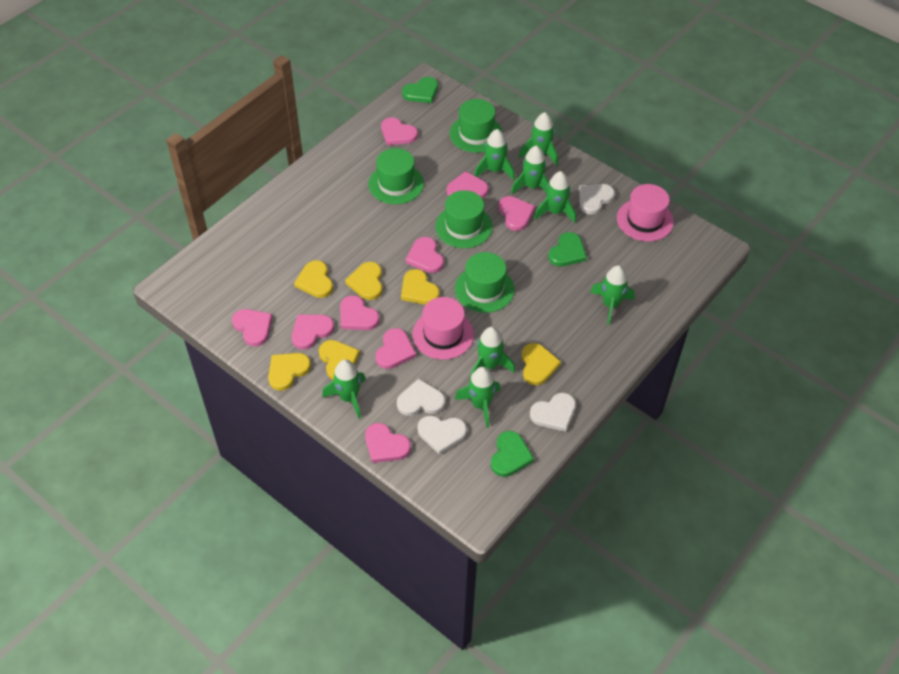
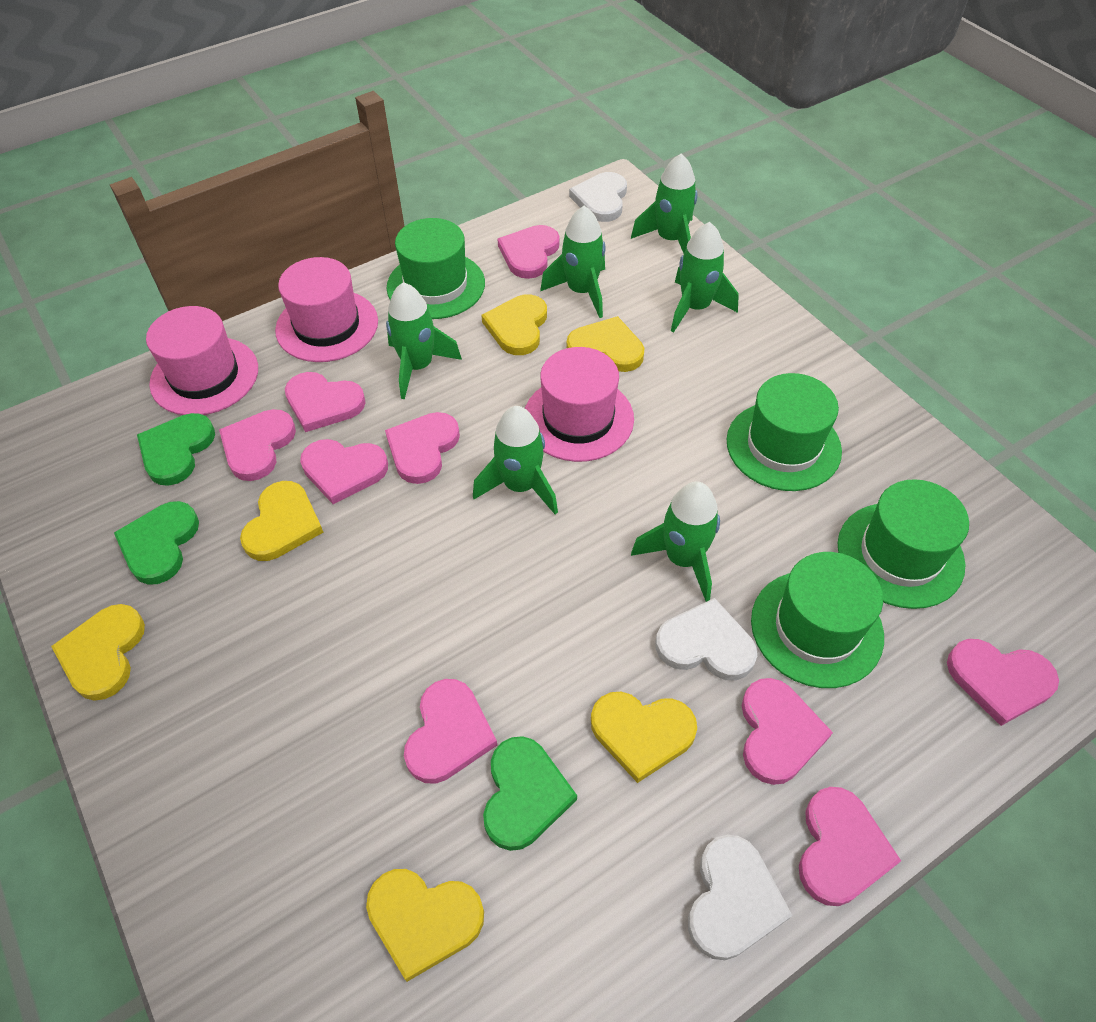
green rocket: [322,360,366,419] [454,367,500,428] [470,327,515,379] [474,129,515,180] [511,145,549,194] [519,112,558,166] [534,171,576,223] [590,265,635,325] = 8 -> [386,282,462,399] [473,406,558,515] [540,206,606,318] [631,154,698,254] [631,482,720,602] [671,222,739,332] = 6
pink hat: [412,297,474,360] [617,184,674,241] = 2 -> [146,306,258,415] [275,257,378,362] [525,347,634,462] = 3
white heart: [397,379,445,416] [417,416,467,455] [530,393,576,432] [579,184,615,215] = 4 -> [569,172,627,222] [656,598,757,680] [688,834,793,960] = 3

